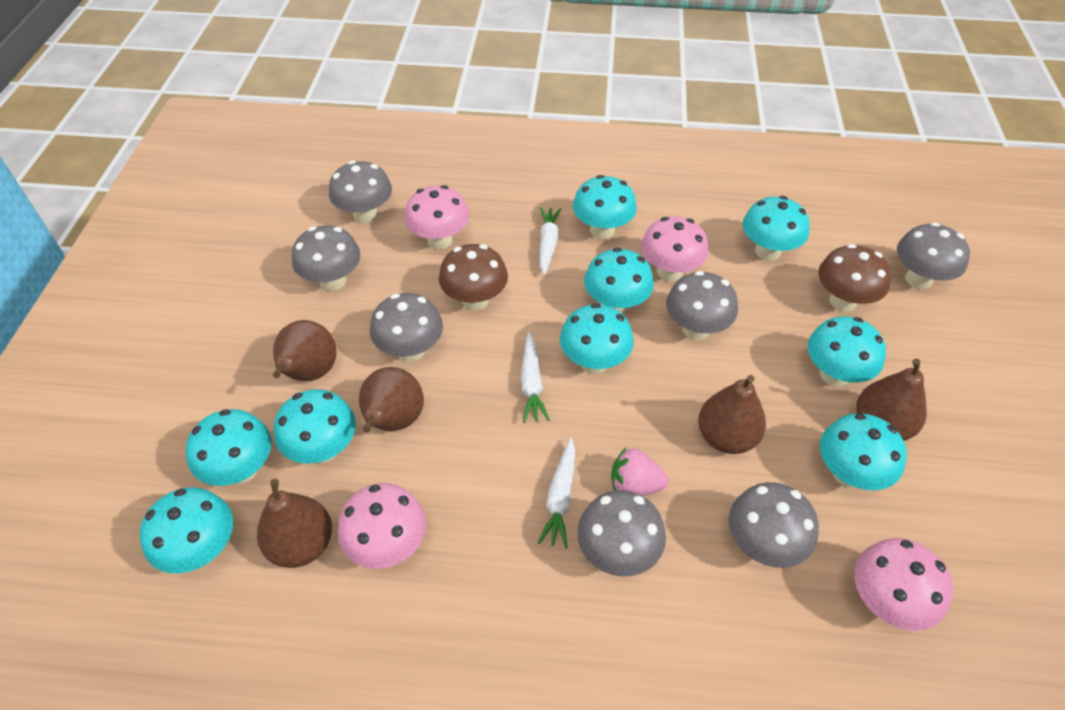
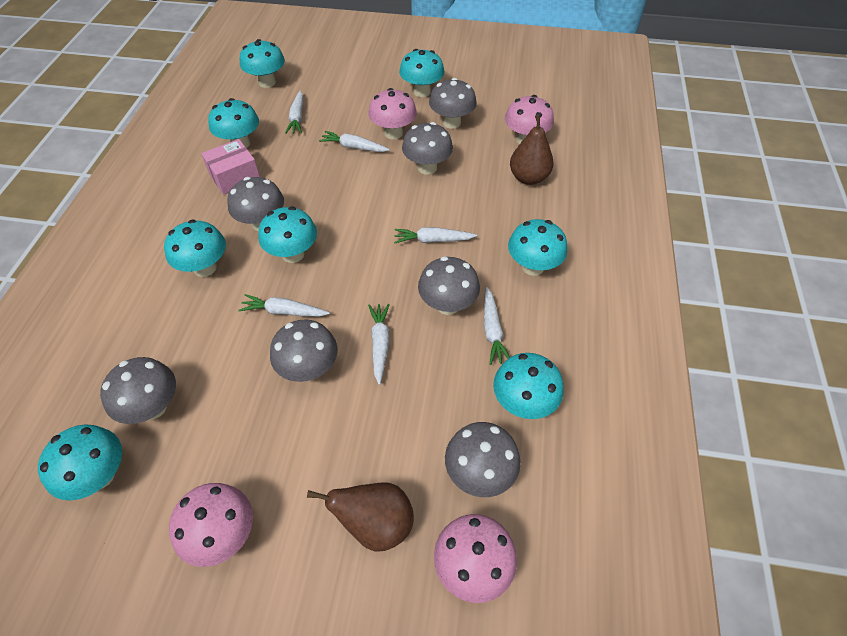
brown mushroom: [439,244,508,310] [818,244,891,312] = 2 -> none = 0
brown pear: [257,479,332,568] [273,320,336,381] [359,367,424,433] [698,375,766,454] [856,359,927,441] = 5 -> [307,483,414,552] [510,114,554,185] = 2
pink box: none = 0 -> [201,139,260,195] = 1
pink strawberry: [611,448,669,496] = 1 -> none = 0
turquoise mushroom: [139,487,233,573] [186,409,272,486] [274,389,356,464] [560,303,634,374] [573,175,637,239] [584,247,654,314] [743,196,810,261] [808,316,886,387] [820,413,907,490] = 9 -> [38,424,122,500] [164,219,226,277] [208,98,259,148] [240,39,285,88] [258,207,317,263] [399,49,444,97] [493,353,564,419] [508,219,567,276] = 8
white carrot: [521,333,550,422] [538,438,575,548] [540,207,561,275] = 3 -> [238,294,330,317] [285,90,303,134] [319,131,390,152] [368,303,390,385] [394,227,477,243] [484,287,510,365] = 6

